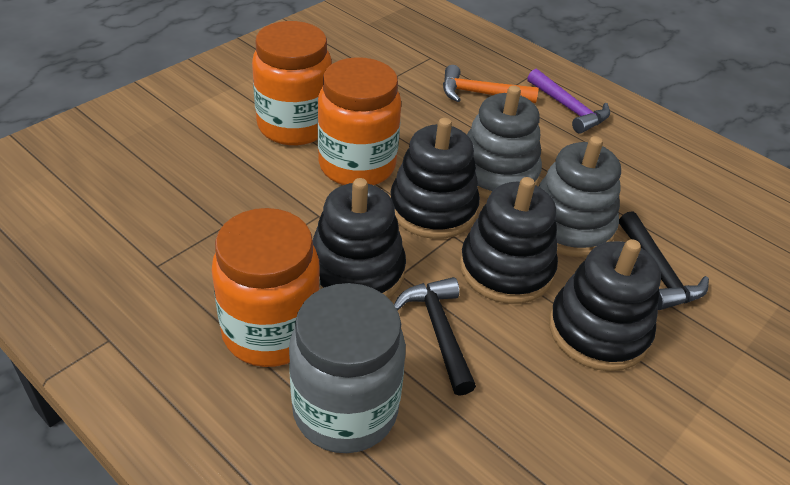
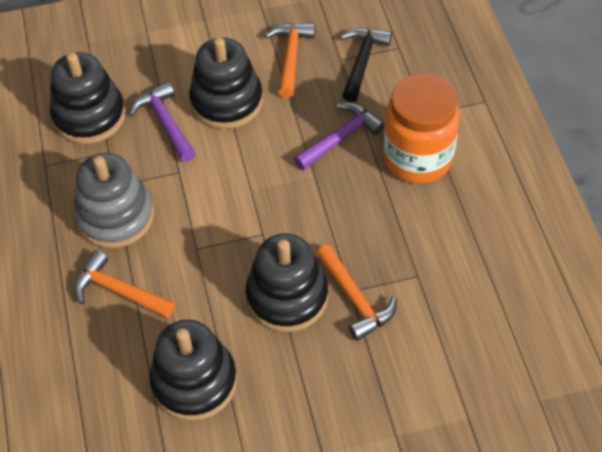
black hammer: [394,277,476,396] [619,211,709,310] = 2 -> [340,28,392,102] = 1
grey jar: [289,283,406,453] = 1 -> none = 0
grey stacking toy: [467,86,542,199] [539,136,621,257] = 2 -> [74,153,154,248] = 1
orange hammer: [443,65,539,103] = 1 -> [74,250,175,318] [265,23,315,98] [316,244,397,341] = 3
orange jar: [212,208,320,367] [252,21,332,146] [318,57,401,185] = 3 -> [383,74,460,184] = 1
purple hammer: [527,69,610,134] = 1 -> [129,82,196,162] [294,103,385,170] = 2

